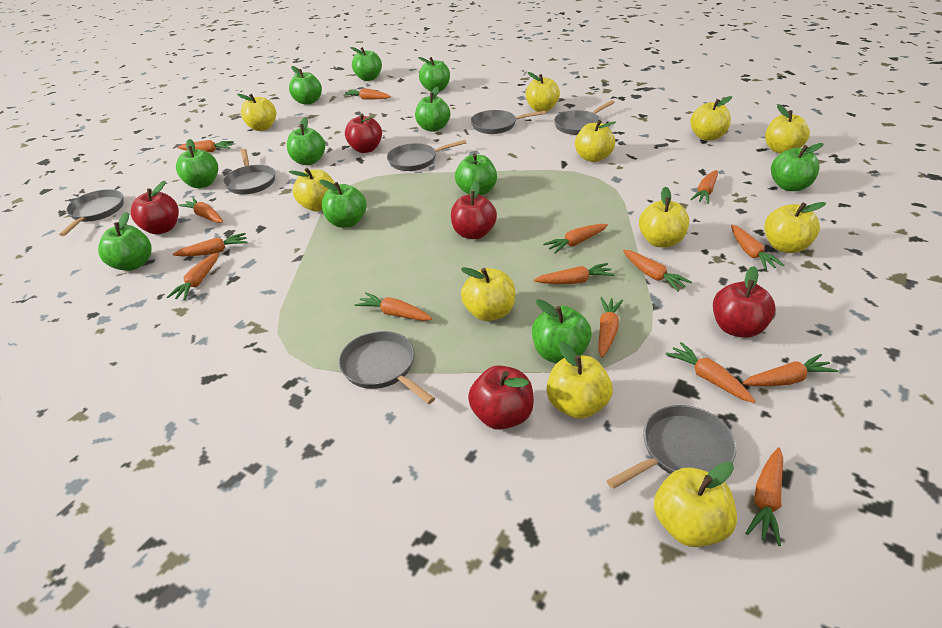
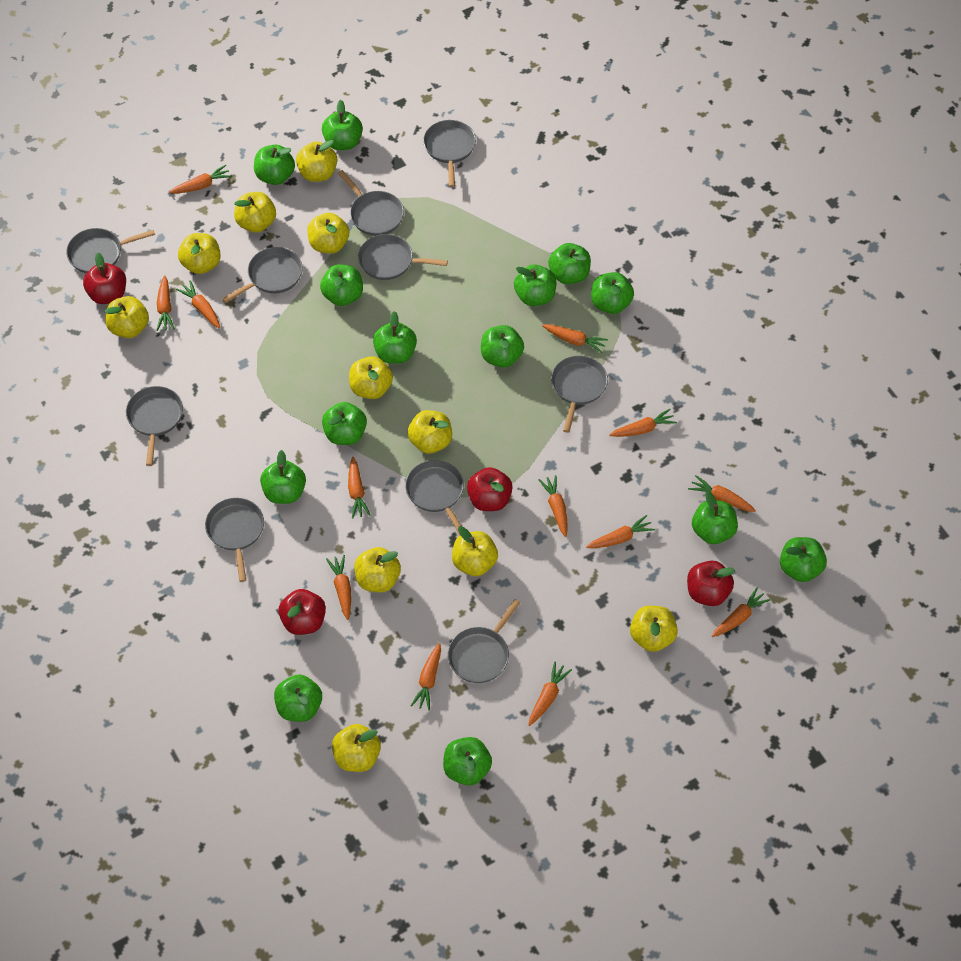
green apple: [98,212,152,271] [176,139,218,188] [287,117,325,165] [289,66,322,105] [320,180,366,228] [350,47,382,81] [415,86,450,132] [418,57,450,92] [455,153,497,195] [532,299,592,363] [771,143,824,191] = 11 -> [254,144,295,185] [260,450,306,504] [274,674,322,722] [320,265,363,306] [322,100,363,150] [322,402,367,445] [373,311,417,364] [443,737,492,785] [481,325,524,368] [514,265,556,306] [548,243,591,284] [591,272,634,314] [692,491,738,544] [780,537,827,582] = 14
grey pan: [59,189,124,236] [223,149,275,194] [339,331,435,404] [387,140,466,171] [471,110,546,134] [554,100,615,135] [607,405,737,489] = 7 -> [66,228,155,273] [126,386,183,466] [205,498,264,582] [222,247,303,303] [338,170,404,236] [358,234,448,280] [405,460,464,535] [423,120,476,187] [448,599,520,683] [551,356,608,433] = 10
orange carrot: [167,253,219,300] [173,233,248,256] [177,140,234,152] [178,198,223,223] [344,88,391,99] [355,292,432,321] [534,263,615,284] [543,224,608,254] [598,297,623,357] [623,250,692,292] [666,342,756,403] [690,170,718,204] [731,225,785,270] [742,354,838,386] [746,447,783,546] = 15 -> [157,275,175,331] [169,165,232,194] [176,280,220,329] [326,555,351,620] [348,457,371,518] [411,643,441,710] [528,662,572,726] [538,475,568,537] [542,324,608,353] [586,515,655,548] [609,409,677,437] [688,475,756,512] [712,587,770,637] = 13
red apple: [131,181,179,234] [345,114,382,153] [451,181,497,239] [468,365,534,430] [713,266,776,338] = 5 -> [83,253,126,304] [278,589,326,635] [467,467,513,511] [687,560,735,606] = 4

